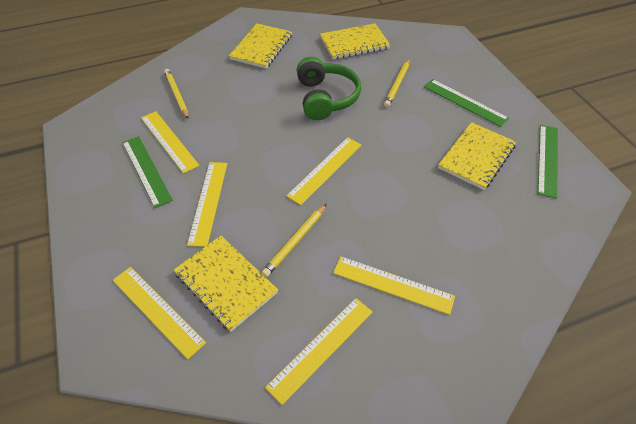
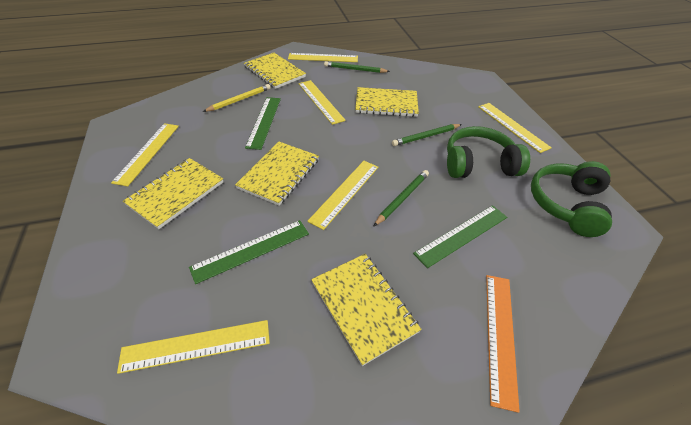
green headphones: [297,57,361,120] = 1 -> [447,126,530,178] [531,161,612,237] = 2
green pencil: none = 0 -> [324,61,390,73] [373,170,429,227] [392,124,462,146] = 3
orange ruler: none = 0 -> [486,275,520,413] = 1
yellow notebook: [174,236,278,332] [229,23,292,69] [320,23,390,59] [438,122,516,190] = 4 -> [123,158,223,229] [235,142,319,206] [244,53,306,89] [311,254,422,366] [355,87,419,117] = 5
yellow pencil: [164,69,188,119] [262,204,327,277] [384,58,410,107] = 3 -> [203,84,271,112] = 1

